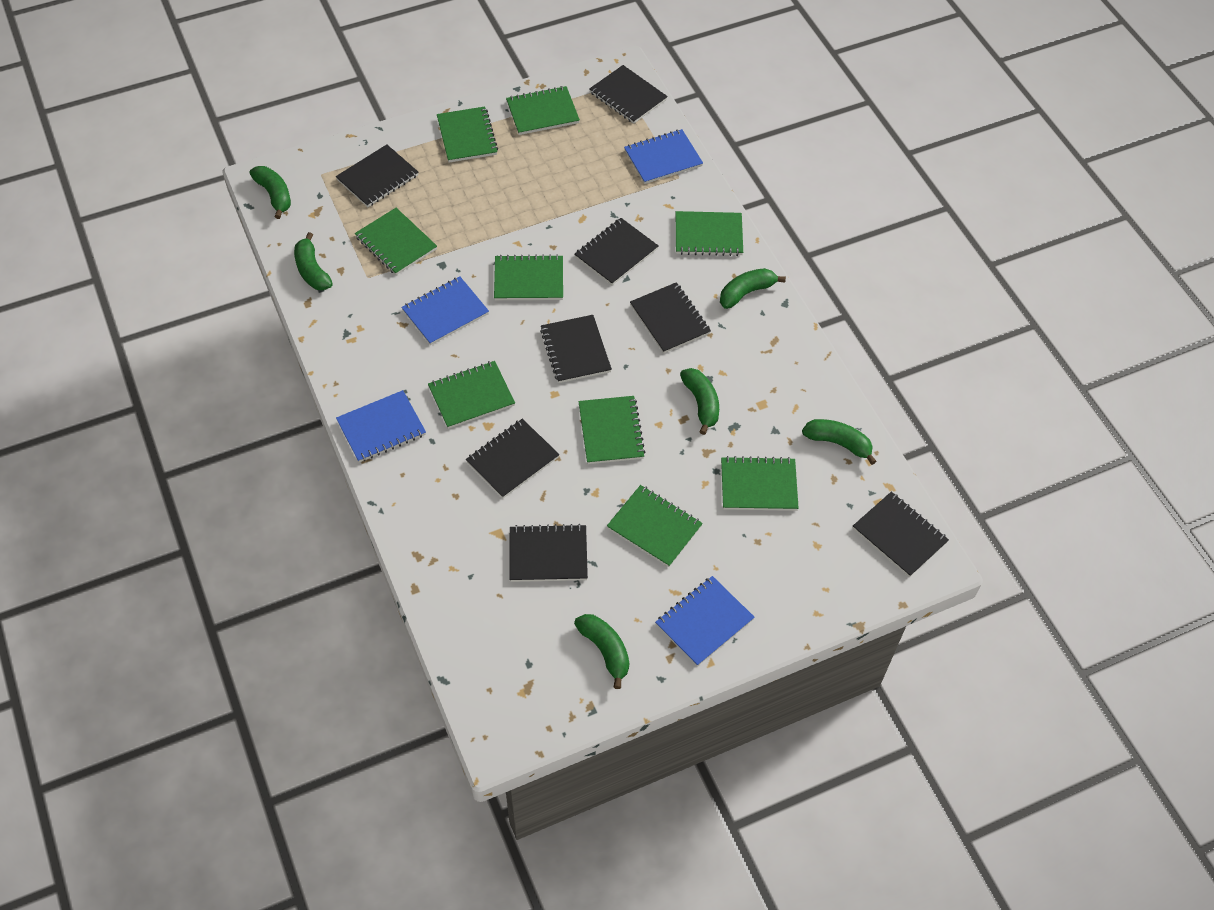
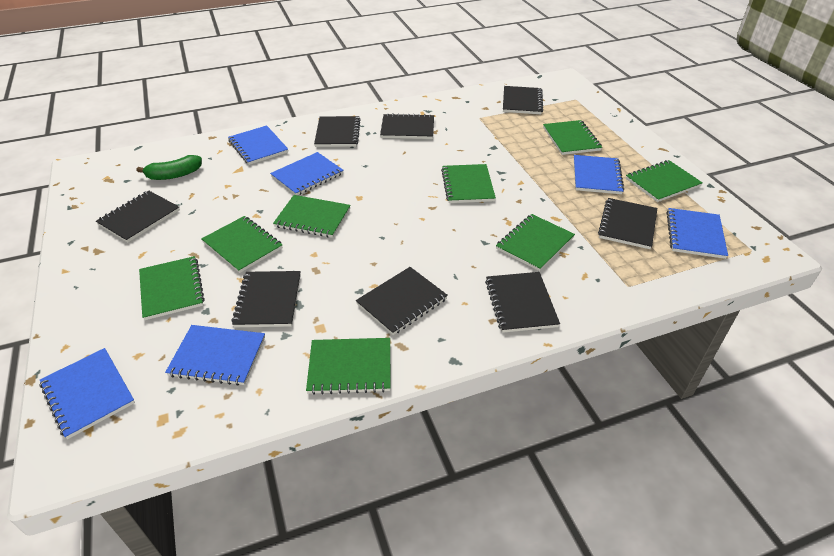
blue notebook: [336,390,426,462] [401,277,489,345] [624,129,703,184] [655,576,755,666] = 4 -> [39,348,135,439] [165,325,265,386] [228,125,288,165] [270,152,344,195] [574,155,624,194] [667,208,728,259] = 6
green banana: [250,166,291,219] [294,232,333,290] [574,614,629,689] [680,368,719,435] [720,268,786,309] [802,419,877,465] = 6 -> [137,155,202,180] = 1
green notebook: [355,208,437,275] [428,361,515,429] [437,106,498,163] [494,255,563,300] [506,86,580,135] [578,396,645,464] [607,485,703,567] [676,211,743,256] [721,456,799,511] = 9 -> [139,256,205,320] [201,216,282,273] [273,195,350,238] [306,338,391,395] [441,164,496,203] [496,214,575,271] [543,120,602,155] [626,160,703,202] = 8

